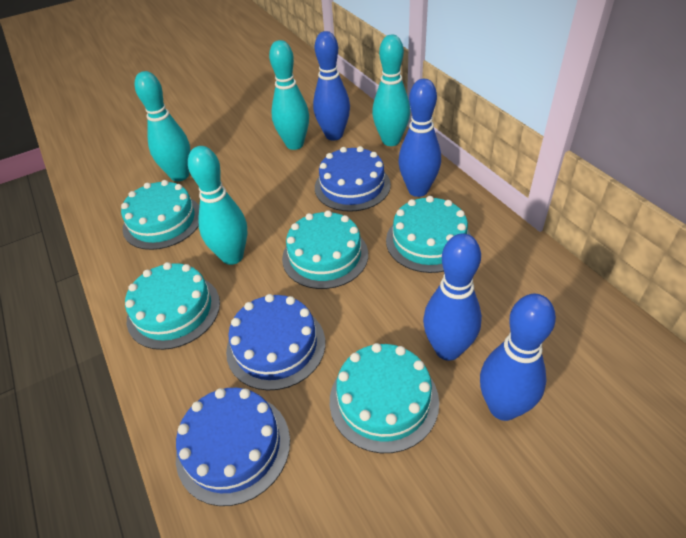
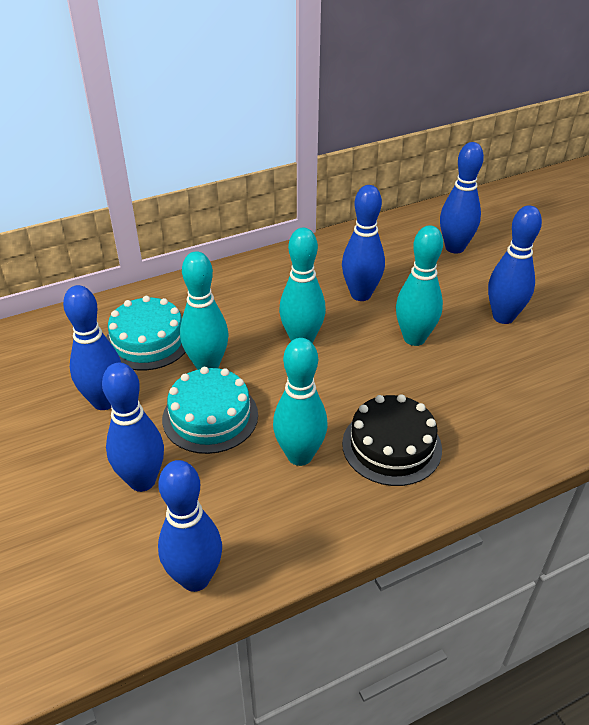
black cake: none = 0 -> [342,394,442,486] = 1
blue bowling pin: [313,31,350,141] [398,79,441,197] [423,234,482,361] [480,294,556,421] = 4 -> [63,285,121,410] [102,363,164,492] [158,460,222,592] [342,185,385,301] [440,142,484,254] [488,205,542,324] = 6
blue cake: [176,388,290,506] [226,294,325,390] [315,146,391,212] = 3 -> none = 0
turquoise cake: [121,180,199,250] [125,262,220,350] [282,210,368,289] [330,343,439,453] [386,196,471,273] = 5 -> [106,296,186,371] [162,367,258,454] = 2

